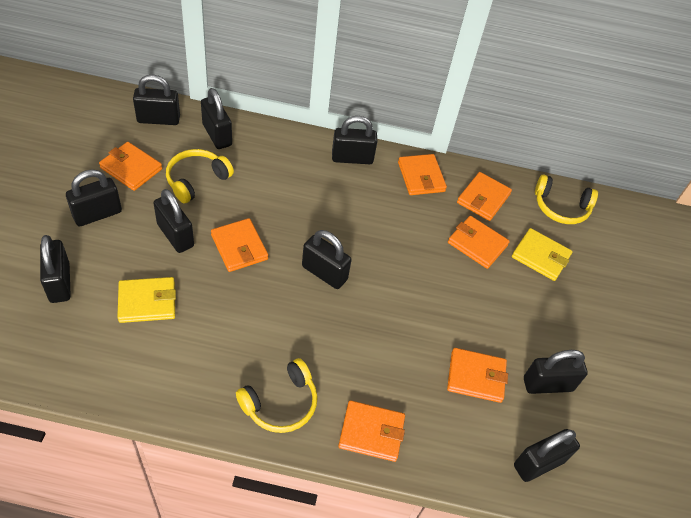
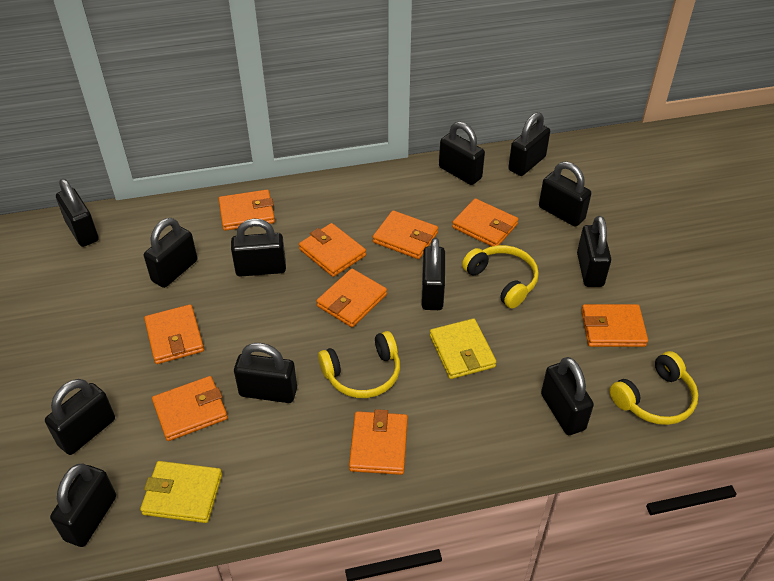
black padlock: [40,235,71,303] [66,169,122,226] [133,75,180,125] [153,189,194,253] [201,88,232,149] [302,230,352,289] [332,116,377,164] [514,429,580,482] [524,350,588,394] = 9 -> [45,379,115,455] [50,464,116,547] [56,179,99,247] [144,218,197,288] [231,218,286,277] [234,343,297,403] [421,238,445,310] [439,122,485,185] [508,112,550,176] [539,161,591,227] [541,357,594,435] [577,216,611,287] = 12
orange wallet: [99,142,162,191] [211,218,268,272] [338,400,405,462] [398,154,447,195] [447,348,508,403] [448,216,510,269] [457,172,512,221] = 7 -> [144,304,204,364] [152,376,228,441] [219,190,275,231] [299,223,366,277] [316,269,387,327] [349,409,408,475] [373,210,438,259] [452,198,518,246] [581,304,648,347] = 9

